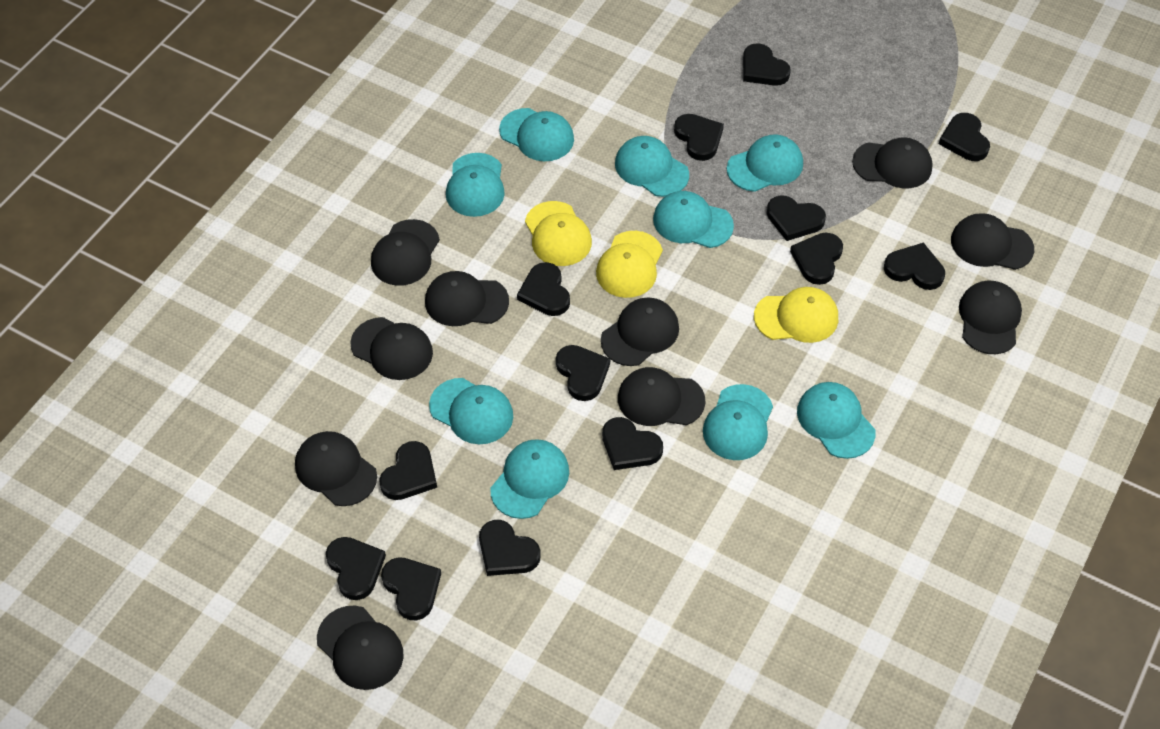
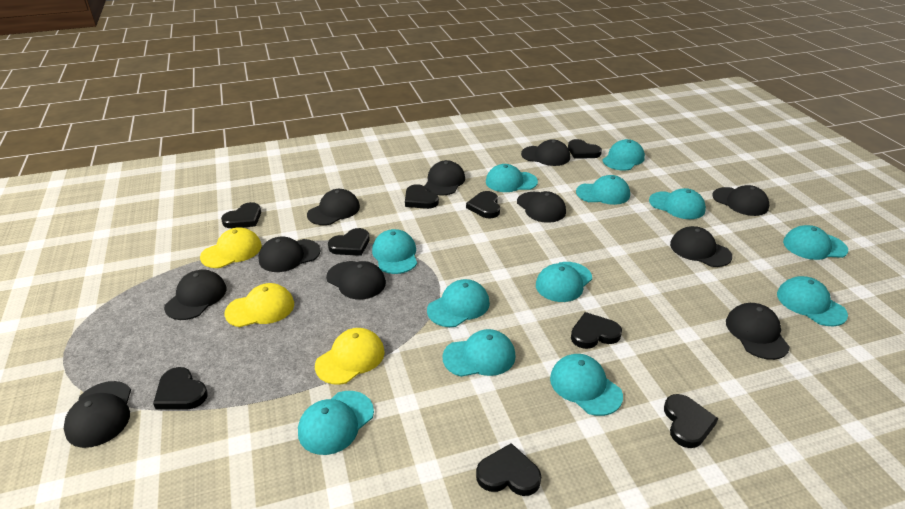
black cap: [295,431,377,506] [317,605,404,690] [350,317,433,380] [371,219,440,286] [425,271,509,326] [601,297,679,366] [618,367,705,426] [852,138,932,188] [951,213,1034,270] [959,281,1022,354] = 10 -> [64,381,131,448] [164,270,227,320] [259,237,321,272] [307,189,360,225] [326,261,386,299] [424,160,465,196] [517,191,566,223] [521,139,570,166] [670,226,732,267] [712,185,769,216] [726,303,790,360] = 11
black heart: [326,537,386,600] [379,441,437,500] [381,557,441,620] [479,520,541,576] [517,262,570,316] [556,345,610,401] [602,417,663,470] [674,114,724,161] [743,43,791,86] [767,195,826,241] [790,233,843,285] [884,243,945,290] [939,113,990,161] = 13 -> [153,367,208,409] [221,202,261,228] [328,228,370,256] [405,184,439,209] [466,191,500,218] [476,443,541,496] [568,139,602,159] [571,312,622,349] [664,394,718,448] = 9
turquoise cap: [429,378,513,444] [446,153,505,217] [490,439,569,519] [499,108,574,161] [615,136,689,197] [653,191,734,248] [703,384,773,460] [727,134,803,192] [797,382,876,459] = 9 -> [298,391,374,455] [372,229,417,274] [427,279,490,327] [442,329,516,377] [486,164,538,192] [536,262,592,302] [550,354,623,416] [576,175,630,205] [602,139,645,170] [649,188,706,219] [777,276,848,326] [783,225,848,260] = 12

